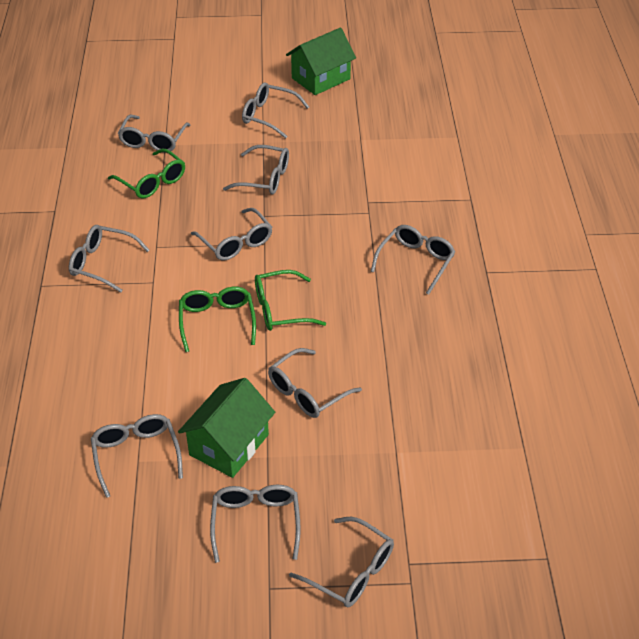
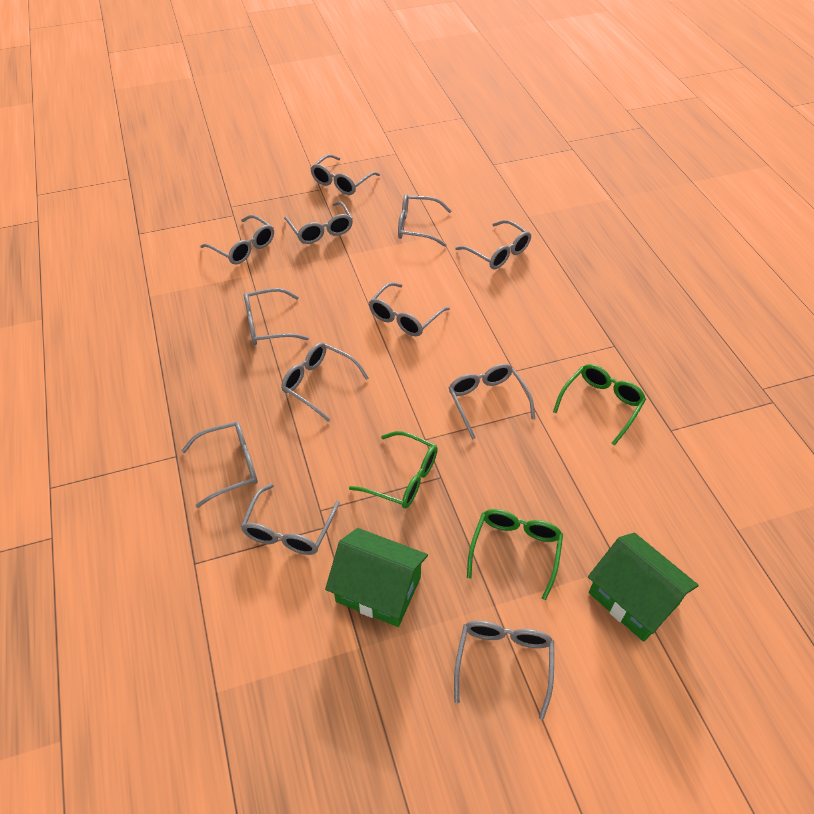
grey glasses: [69,225,149,293] [91,414,183,498] [118,115,190,153] [191,208,272,261] [210,485,301,563] [223,145,289,194] [242,82,309,138] [268,348,362,418] [289,517,394,607] [371,225,455,294] = 10 -> [181,421,258,508] [201,215,274,265] [241,484,340,555] [244,288,309,345] [281,342,369,421] [284,201,353,244] [310,154,380,195] [369,282,450,336] [398,194,452,247] [449,364,535,439] [454,621,554,720] [455,220,531,269] = 12

